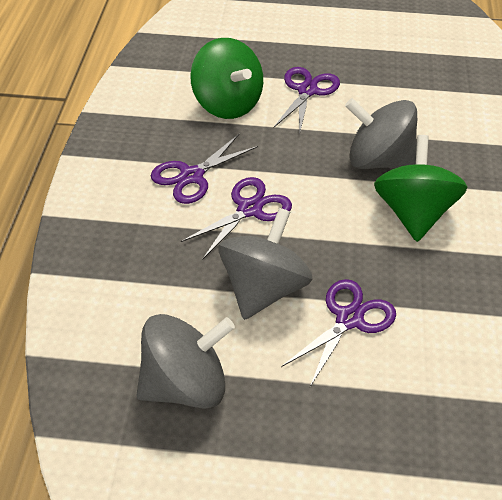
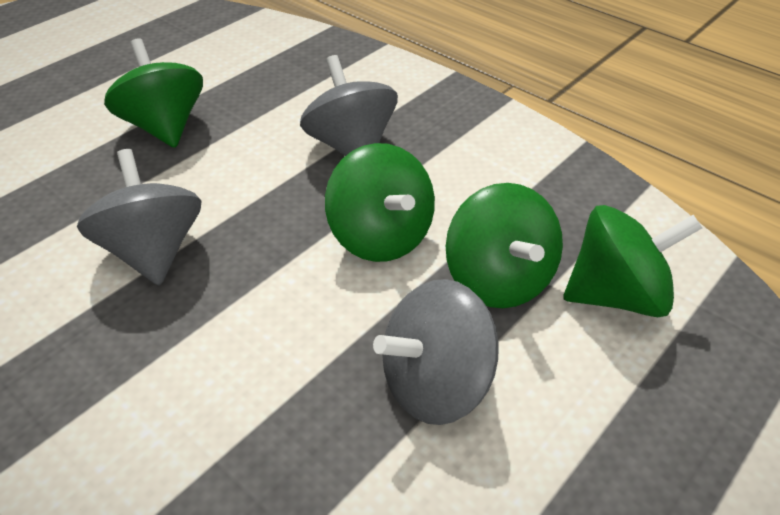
green spinning top: [190,38,263,119] [374,135,468,242] = 2 -> [104,38,203,148] [325,143,435,262] [446,183,563,308] [564,205,702,317] = 4
purple scissors: [151,134,258,204] [181,177,292,260] [274,67,340,135] [281,279,396,387] = 4 -> none = 0

